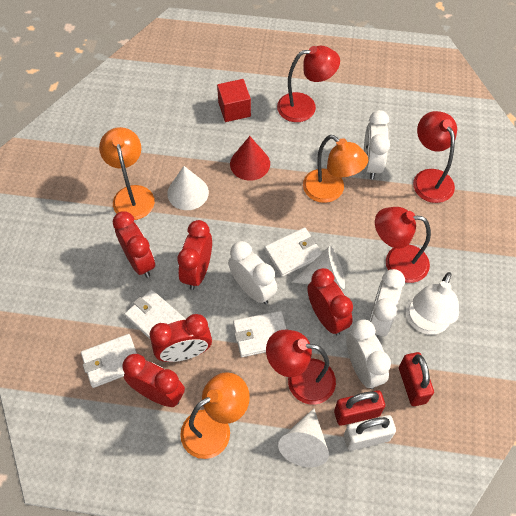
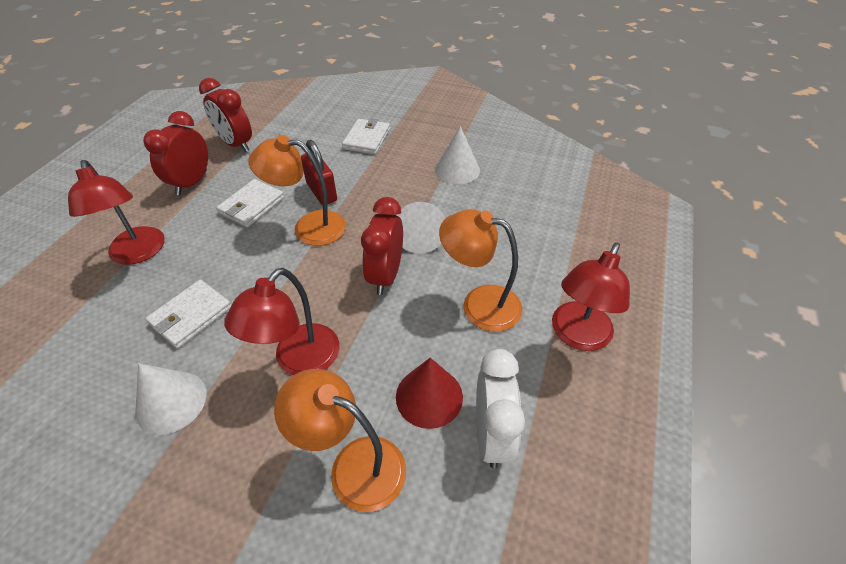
red clock: [113,211,155,278] [122,354,185,407] [150,314,212,362] [177,220,212,290] [307,268,353,336] = 5 -> [143,111,208,195] [199,78,252,152] [361,197,403,295] = 3
red cube: [217,79,251,122] = 1 -> none = 0
red lamp: [266,330,336,404] [277,46,340,122] [375,207,431,283] [413,111,457,203] = 4 -> [68,160,165,265] [224,268,339,375] [552,242,630,351] = 3
red padlock: [334,390,385,426] [399,352,434,406] = 2 -> [301,140,337,205] = 1
white clock: [228,241,277,304] [346,320,391,389] [364,110,390,179] [369,269,405,338] = 4 -> [476,349,525,468] = 1
white lamp: [406,272,459,335] = 1 -> none = 0
white padlock: [344,415,396,451] = 1 -> none = 0
white wallet: [81,334,137,388] [125,289,186,339] [233,311,287,357] [265,227,322,277] = 4 -> [145,279,231,349] [216,179,284,227] [342,118,390,154] = 3

